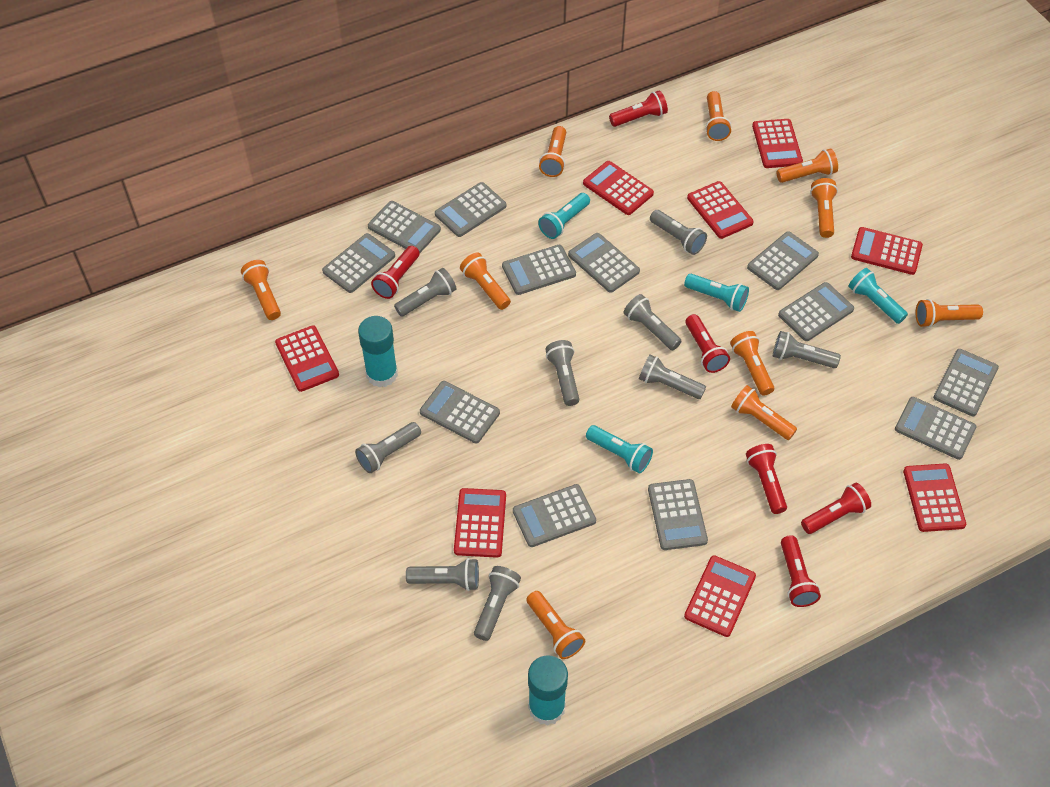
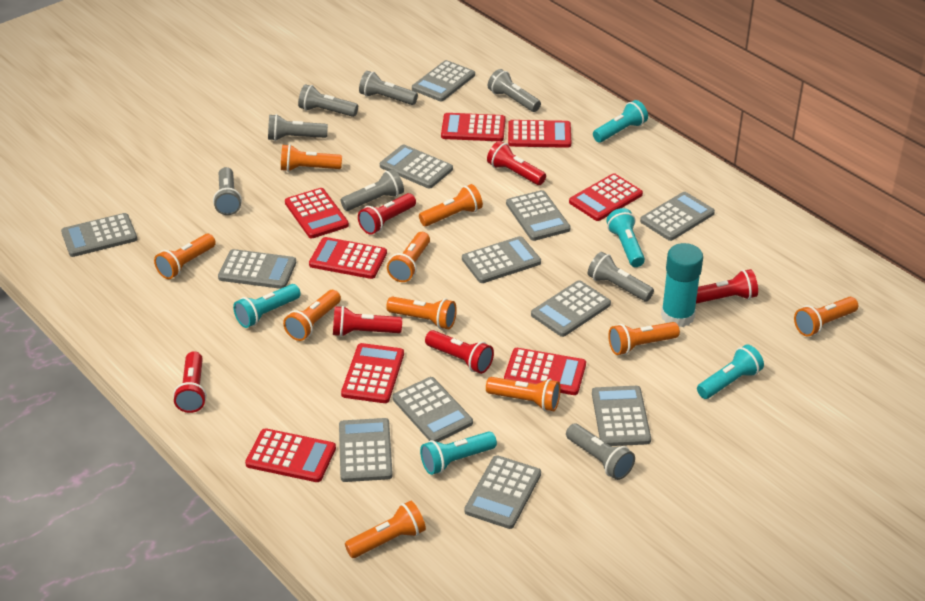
grey flashlight: [355,422,421,473] [394,268,457,317] [406,558,479,591] [474,566,521,641] [545,340,580,406] [624,294,682,350] [639,355,706,399] [650,210,707,255] [773,331,841,368] = 9 -> [213,167,242,215] [268,114,328,141] [298,84,358,117] [341,169,404,211] [359,71,418,105] [488,69,541,112] [566,424,635,480] [588,252,654,301] = 8
turquoise flashlight: [538,193,590,239] [586,425,653,473] [684,274,749,312] [848,268,908,324] = 4 -> [233,284,301,328] [420,432,497,475] [593,100,648,142] [606,208,645,267] [697,344,764,399] = 5
turquoise glue stick: [358,316,398,388] [528,655,568,725] = 2 -> [661,243,703,327] = 1

